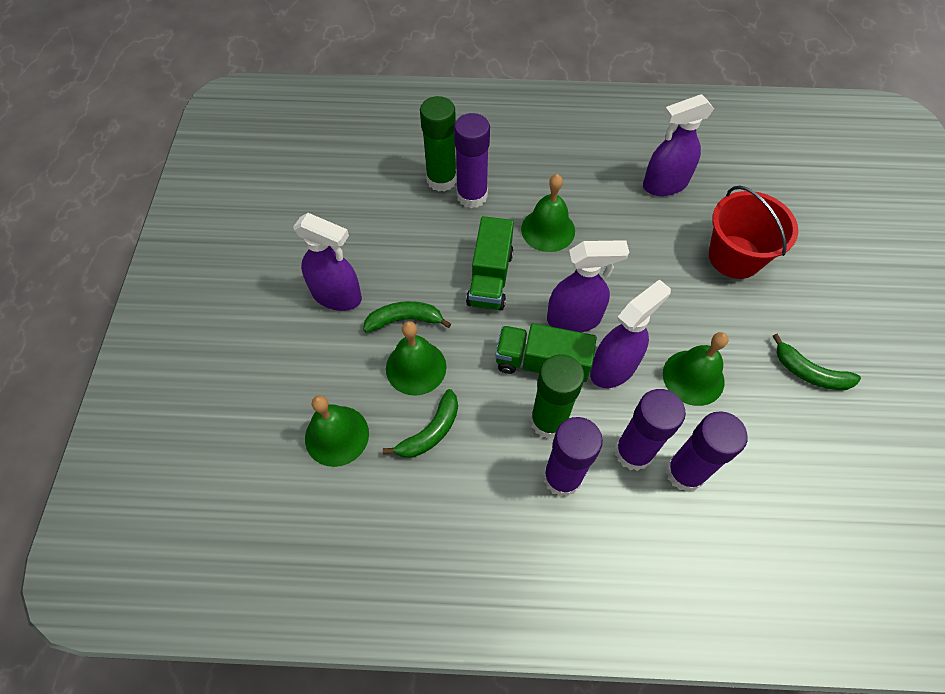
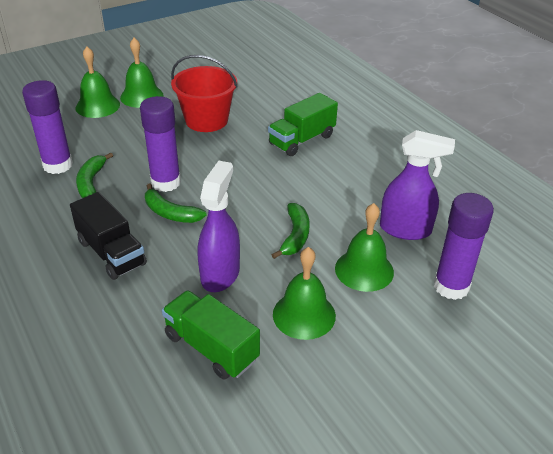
black truck: none = 0 -> [70,192,147,280] = 1
green glue stick: [420,96,457,192] [530,354,585,439] = 2 -> none = 0
purple glue stick: [454,113,490,208] [543,417,603,497] [615,389,686,471] [666,412,748,492] = 4 -> [22,80,73,174] [140,96,181,192] [434,193,494,300] = 3
purple spray bottle: [293,213,362,311] [547,240,629,332] [590,279,671,388] [643,94,714,196] = 4 -> [198,161,240,292] [380,130,455,240] = 2

